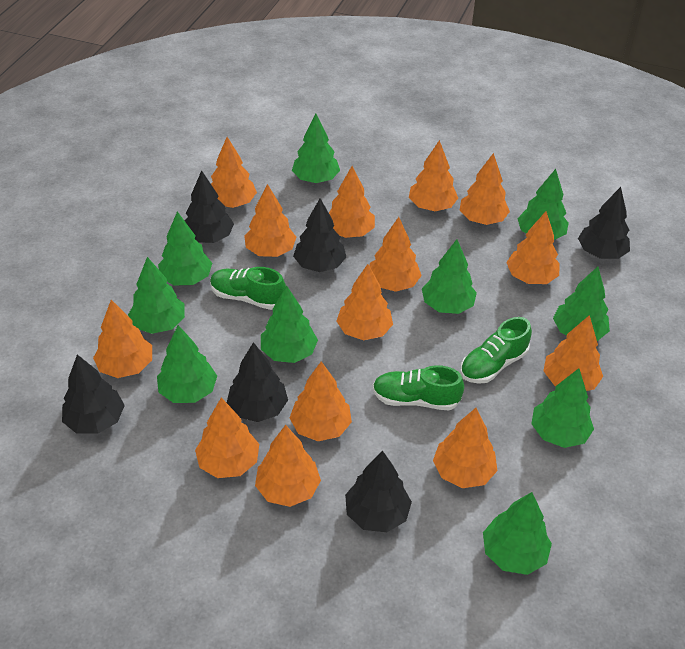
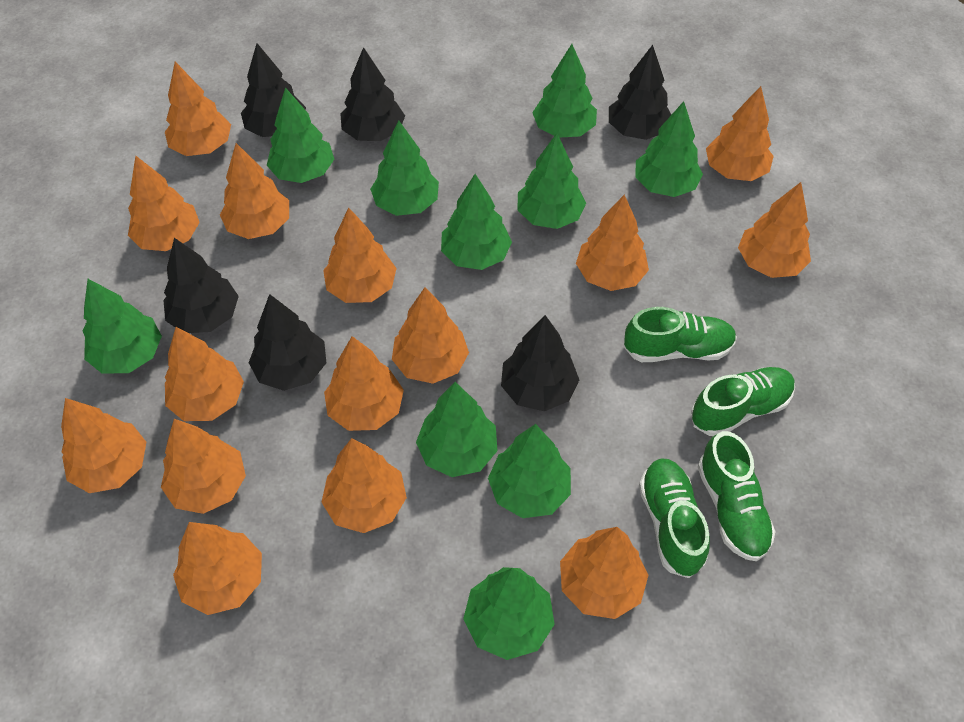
green shoe: [210,267,286,310] [372,365,464,410] [460,317,532,384] = 3 -> [624,307,737,362] [639,458,710,578] [691,367,795,436] [698,431,776,561] = 4
orange tree: [93,300,152,378] [195,398,259,478] [211,137,257,208] [244,184,297,257] [255,425,321,507] [290,361,352,441] [329,166,375,238] [336,264,393,340] [369,217,422,292] [409,140,458,211] [433,408,497,488] [460,153,510,225] [506,212,559,284] [543,315,603,391] = 14 -> [61,398,146,493] [128,155,200,251] [161,419,246,514] [165,62,231,156] [165,327,244,421] [173,522,262,615] [220,143,289,239] [321,438,407,533] [323,208,397,303] [324,336,404,431] [392,287,469,384] [560,527,648,619] [576,195,649,291] [706,86,774,181] [738,182,811,278] = 15

